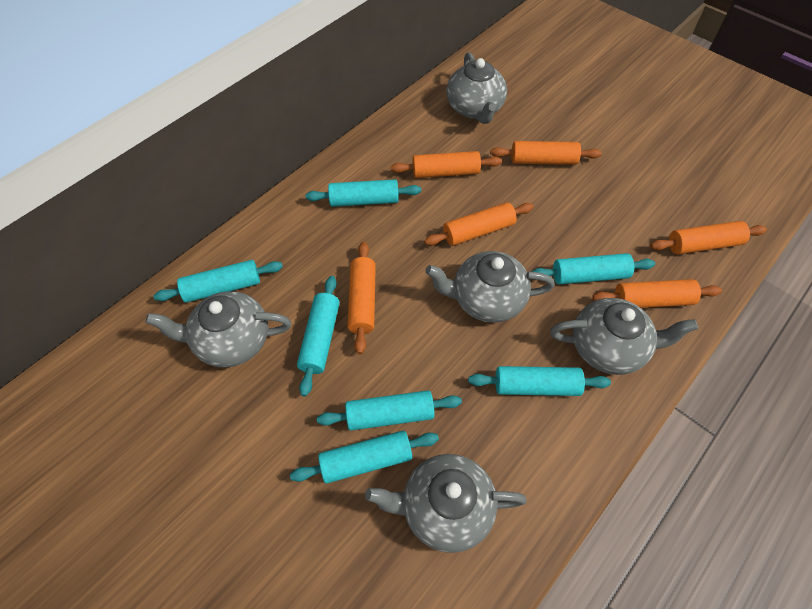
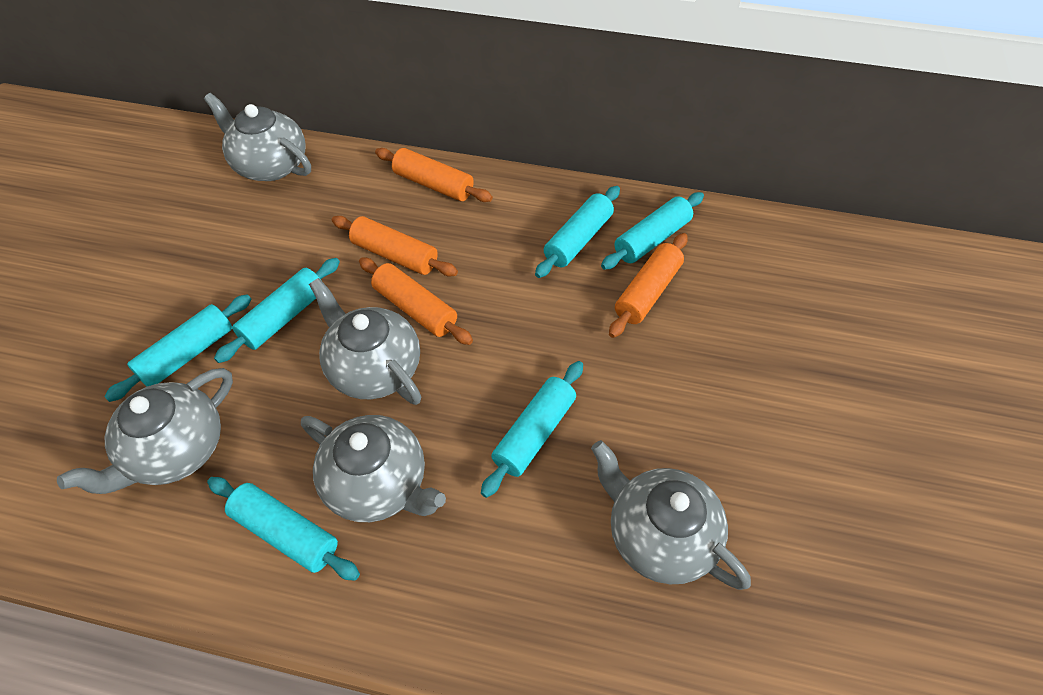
orange rolling pin: [348,242,376,354] [391,151,502,178] [424,202,534,246] [490,141,601,165] [592,279,722,308] [650,221,767,254] = 6 -> [332,216,458,276] [359,257,473,345] [375,148,493,202] [609,233,688,338] = 4
turquoise rolling pin: [153,260,283,303] [290,431,439,483] [297,276,340,396] [305,179,421,207] [317,390,462,431] [468,366,611,396] [532,253,655,284] = 7 -> [104,294,251,402] [207,477,360,581] [214,258,340,363] [481,361,583,498] [535,186,620,278] [601,192,704,270] = 6

